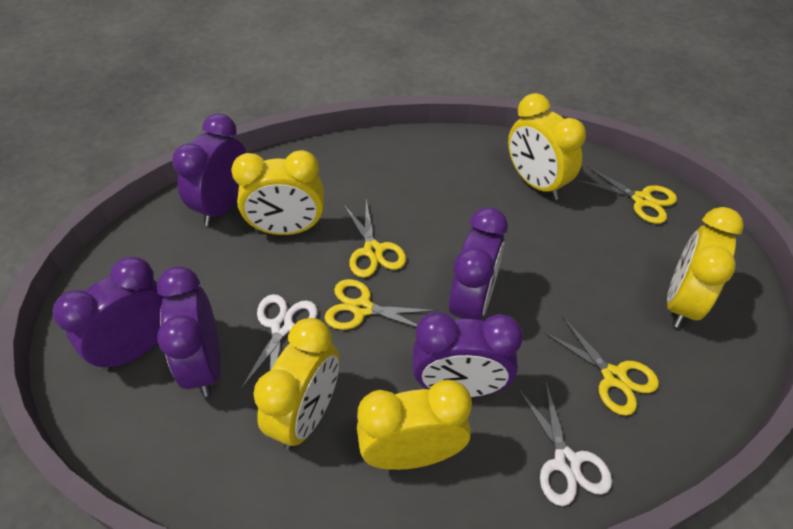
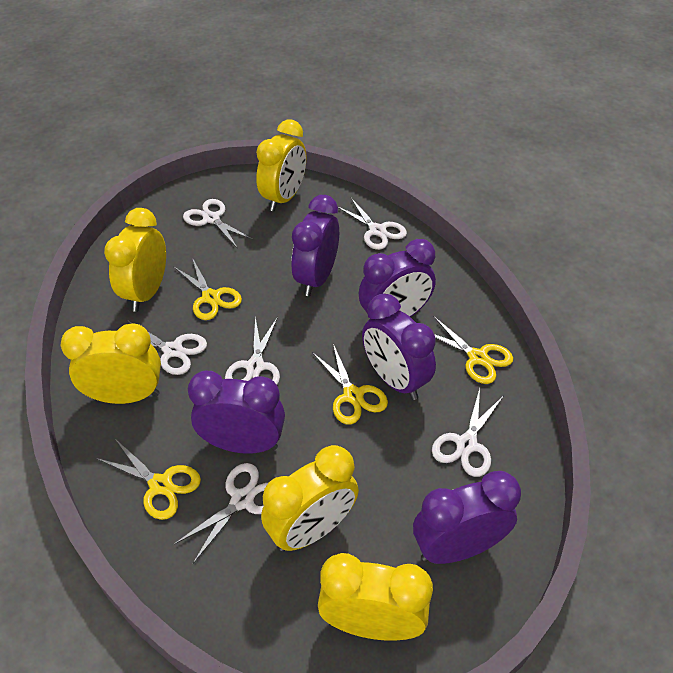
white scissors: [240,294,318,390] [518,382,612,506] = 2 -> [127,320,207,375] [173,463,268,564] [183,199,254,249] [225,317,280,385] [338,198,407,250] [432,388,503,477] = 6

